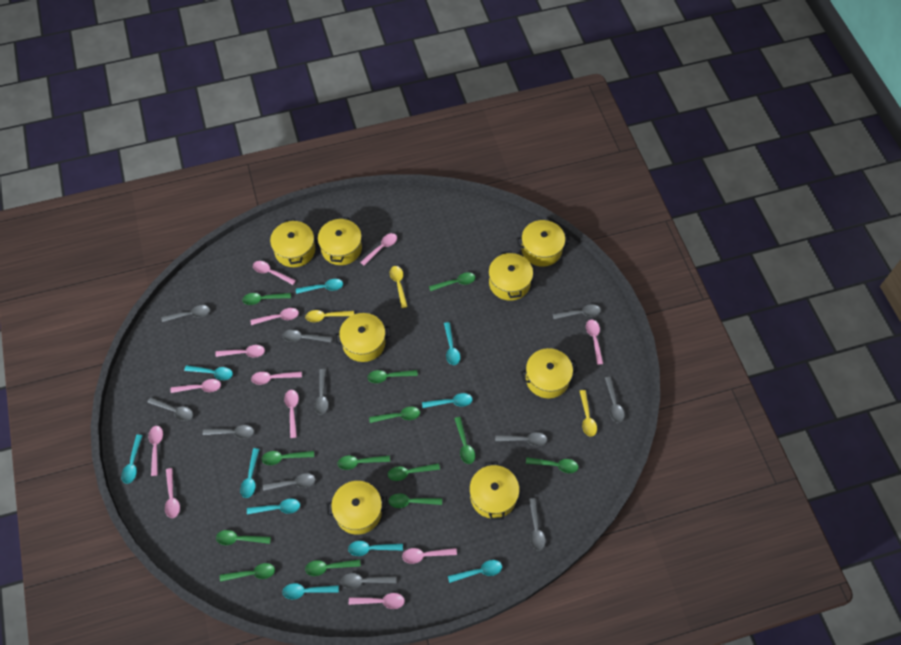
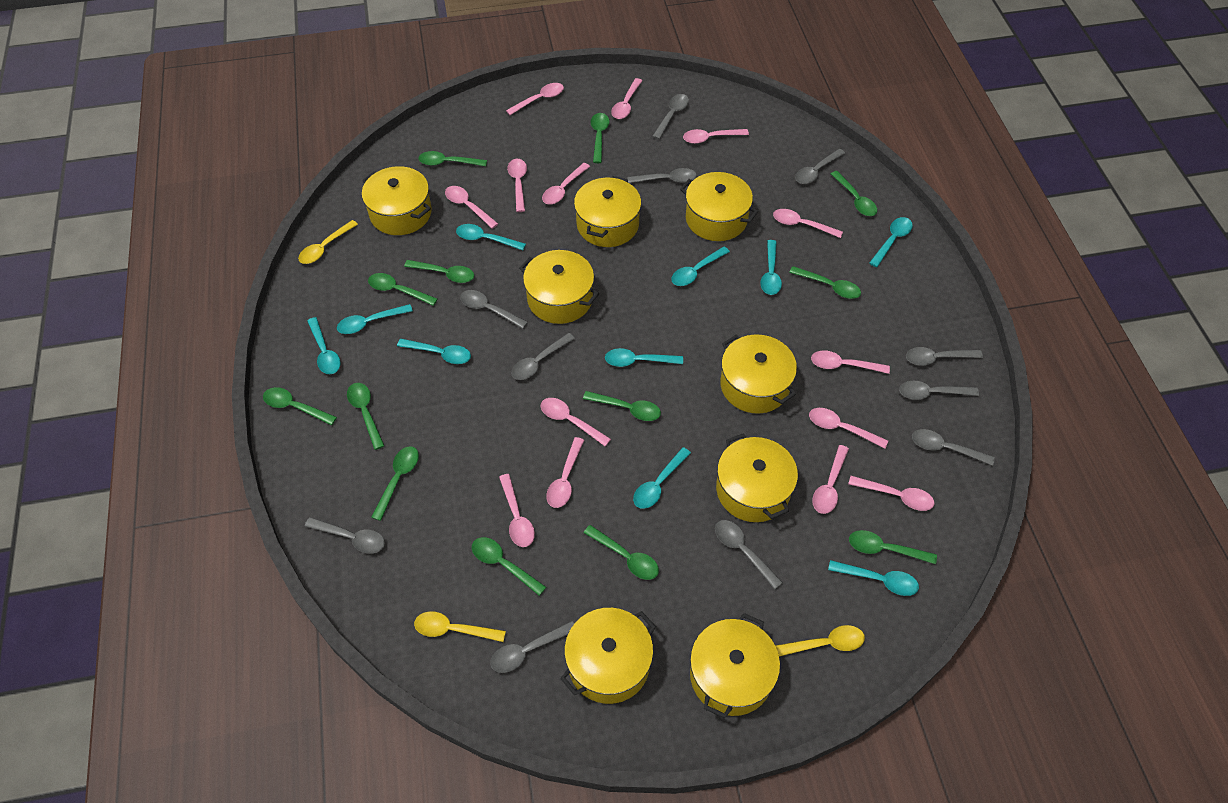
pink spoon: [148,426,163,476] [165,468,180,518] [171,379,221,393] [215,345,265,358] [250,308,299,325] [251,372,302,385] [253,261,296,285] [284,390,299,438] [349,593,405,609] [360,233,397,266] [402,548,457,564] [586,320,603,365] = 12 -> [445,186,498,229] [499,474,535,547] [506,83,564,115] [507,159,527,212] [541,398,611,446] [542,163,590,204] [546,437,584,508] [611,78,642,119] [683,129,749,144] [773,209,843,238] [809,408,888,448] [811,350,890,374] [812,445,849,514] [848,476,934,511] = 14

